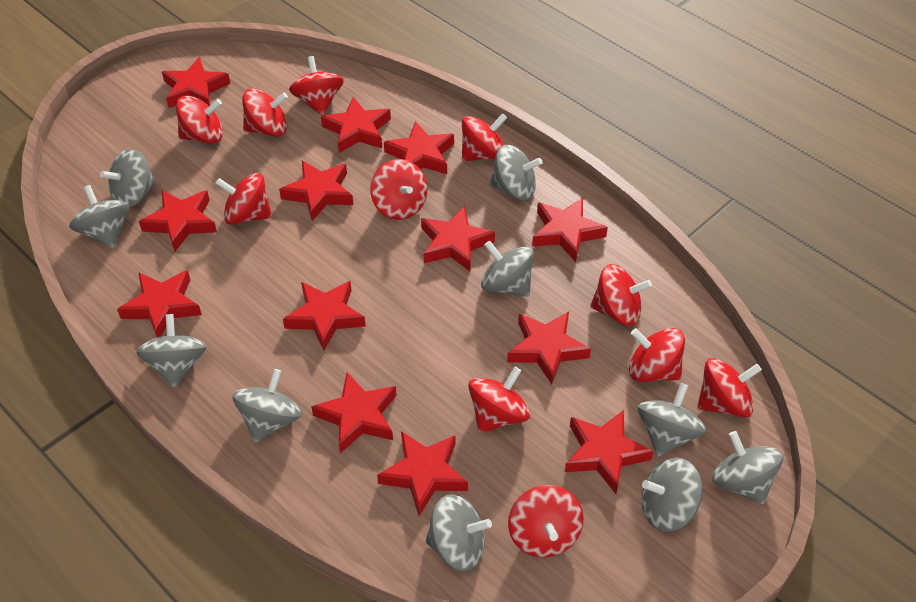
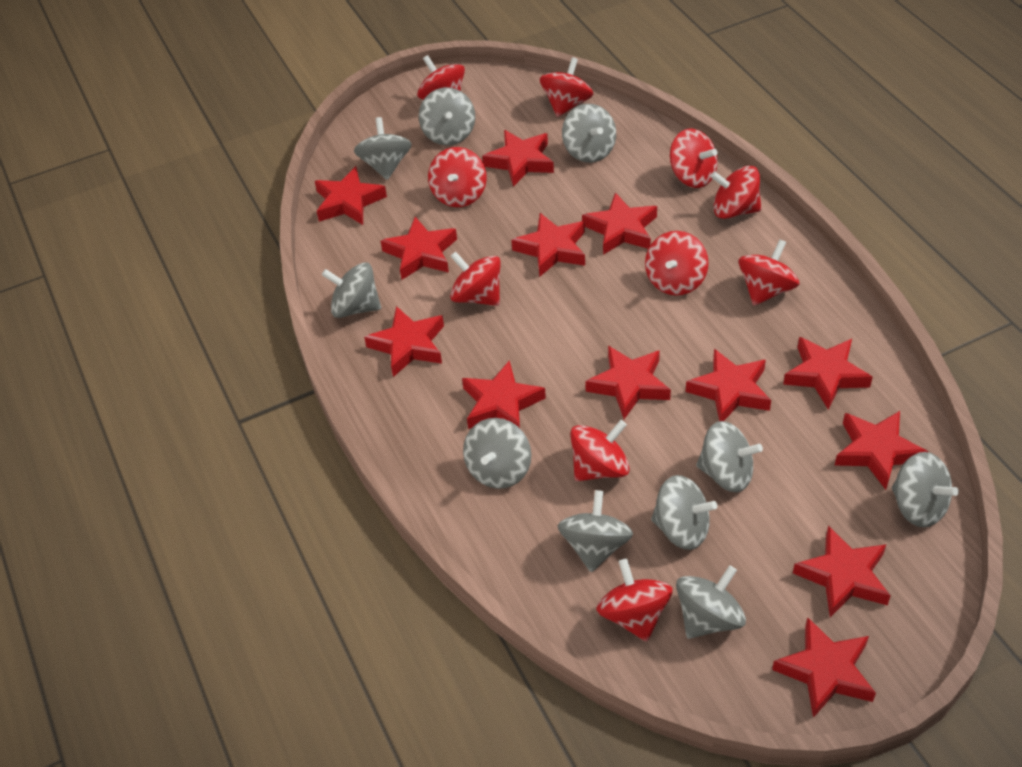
red spinning top: [176,95,223,144] [215,173,272,225] [242,88,288,137] [289,56,344,116] [370,159,427,220] [462,114,507,161] [468,367,530,433] [508,485,583,558] [590,264,652,326] [629,328,685,382] [697,358,762,418] = 11 -> [417,55,465,100] [428,147,487,207] [450,251,501,306] [540,57,593,117] [570,420,630,481] [596,559,673,642] [645,231,708,295] [670,129,718,188] [711,166,761,219] [739,239,800,306] = 10

